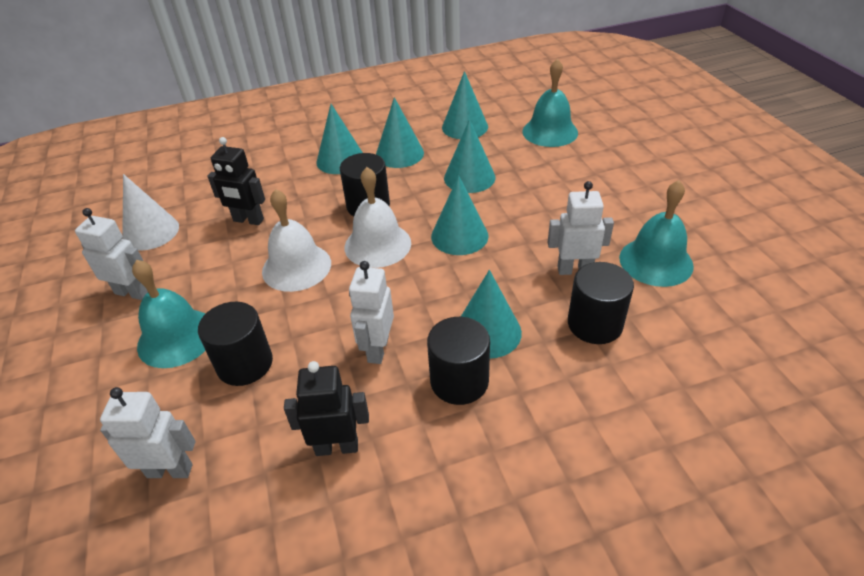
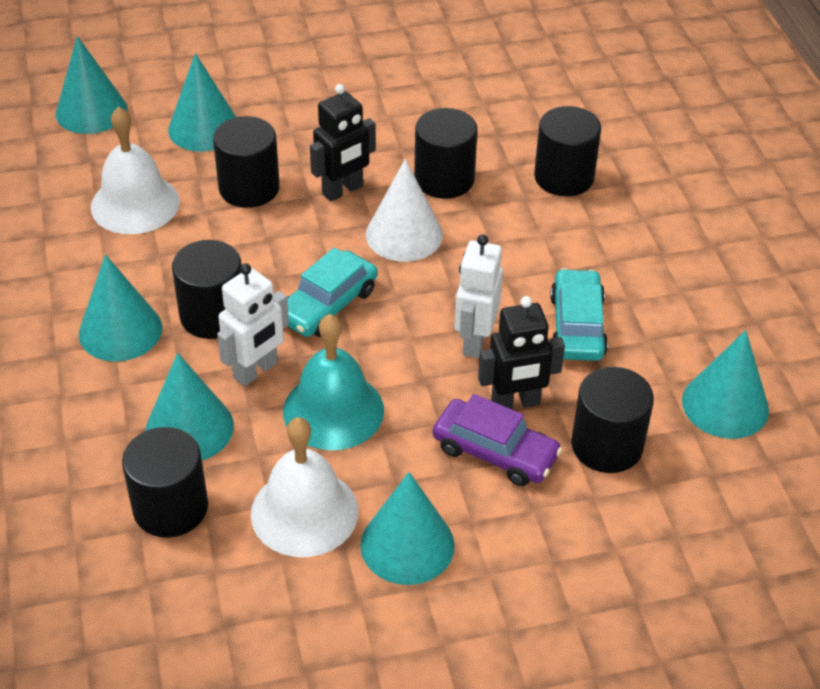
black cylinder: [198,302,273,386] [340,153,390,216] [427,317,490,405] [568,262,634,344] = 4 -> [122,427,208,538] [172,240,242,339] [213,116,280,208] [414,108,478,199] [534,106,601,196] [571,367,654,473] = 6
purple car: none = 0 -> [433,394,562,486] = 1
turquoise bell: [132,260,206,368] [522,58,578,147] [619,180,694,287] = 3 -> [283,314,384,450] = 1
turquoise car: none = 0 -> [287,247,378,337] [550,268,608,361] = 2
white robot: [75,208,148,300] [100,387,196,478] [349,261,394,364] [548,181,614,275] = 4 -> [217,263,289,387] [455,235,503,358] = 2

